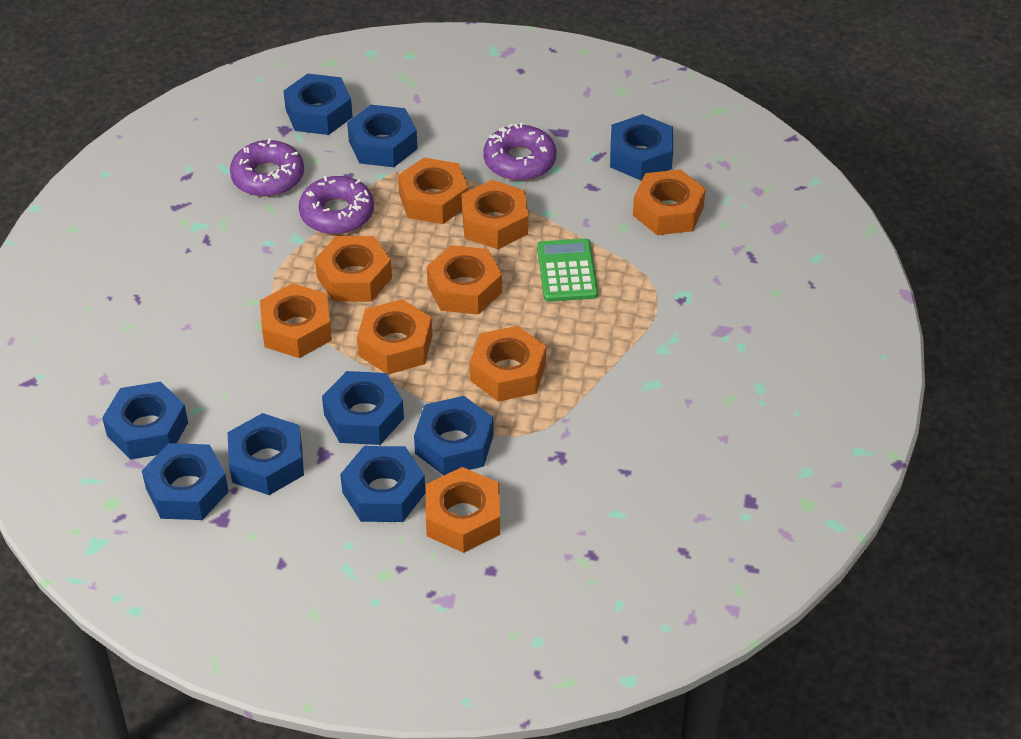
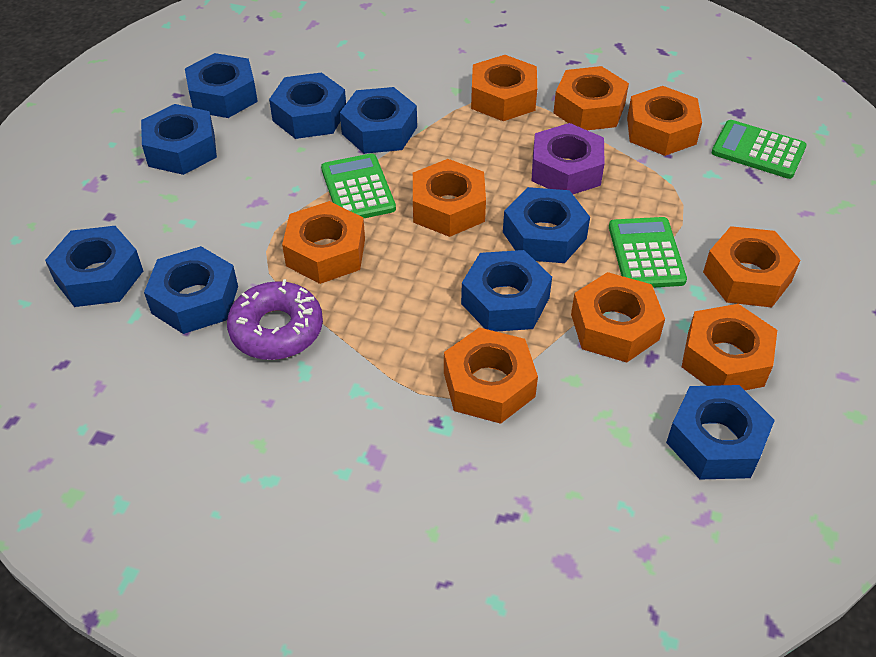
green calculator: [537,239,598,302] = 1 -> [321,153,396,219] [609,217,687,288] [712,120,807,179] = 3
purple donut: [230,138,304,197] [299,176,374,234] [484,123,556,181] = 3 -> [227,279,323,360] = 1
purple nut: none = 0 -> [531,123,605,194] = 1

